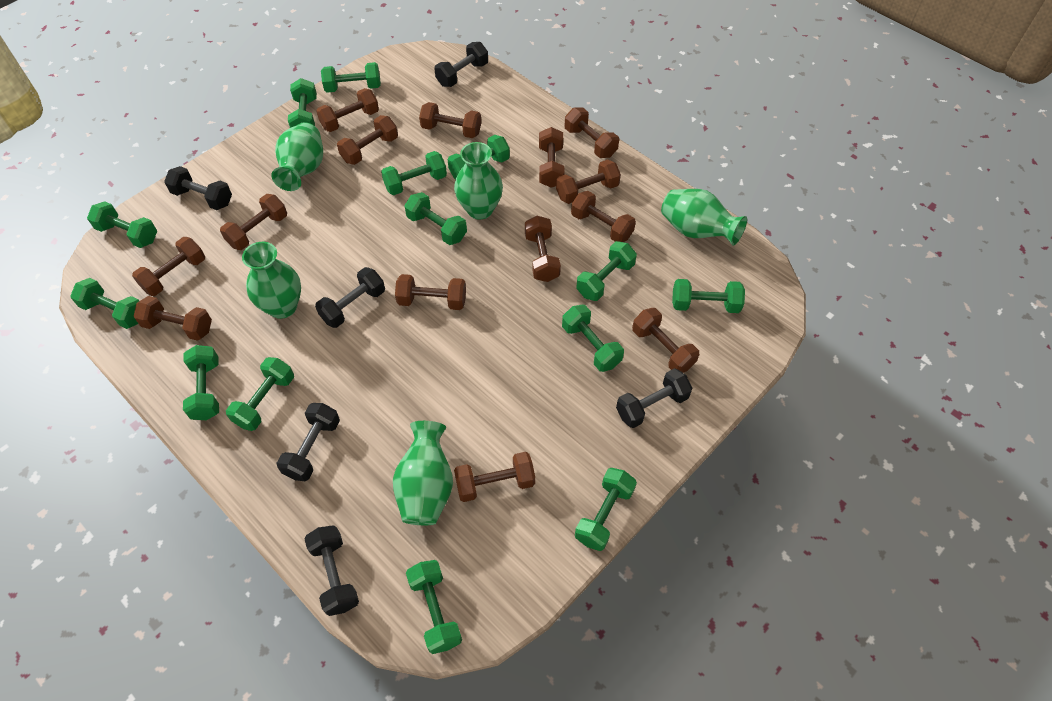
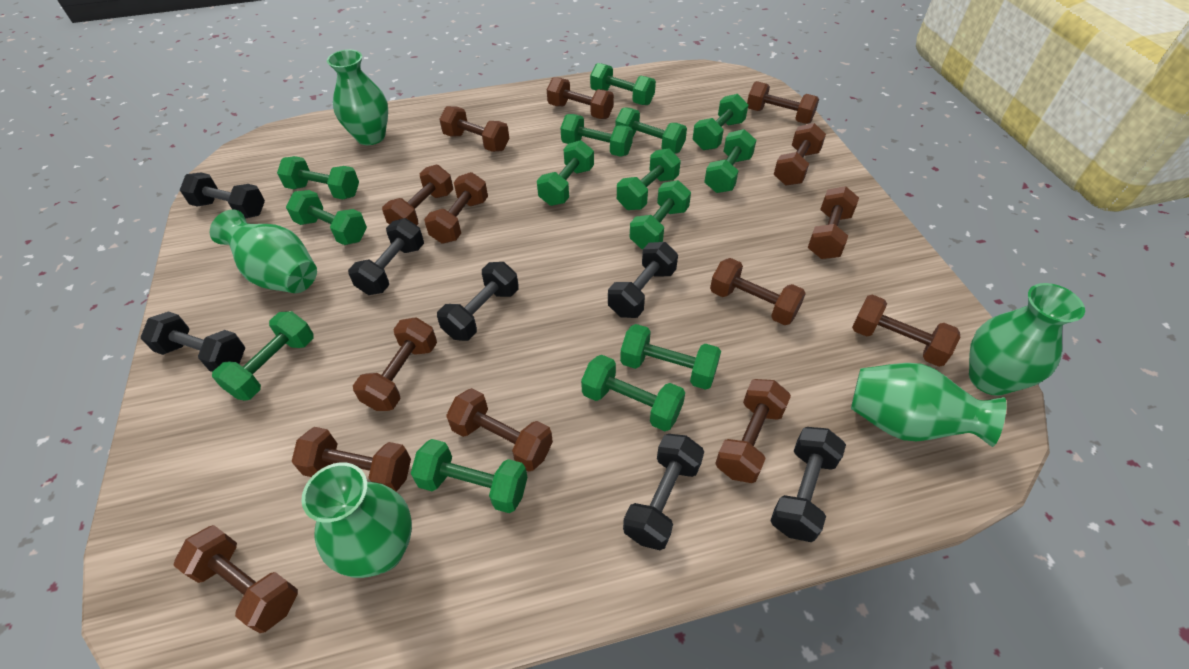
black dumbbell: [164,166,232,210] [277,403,340,481] [304,525,359,616] [315,267,385,328] [434,42,488,87] [616,368,692,428] = 6 -> [141,311,245,372] [180,173,265,219] [348,218,424,295] [437,262,519,341] [608,242,678,318] [623,434,704,550] [770,427,846,542] = 7

